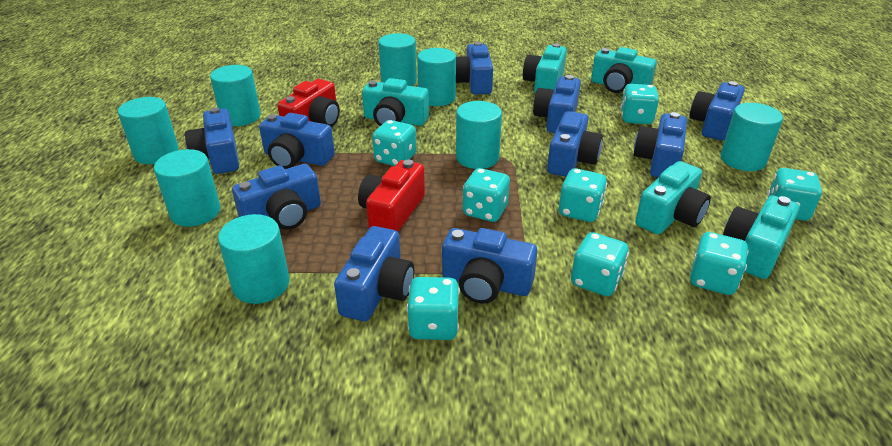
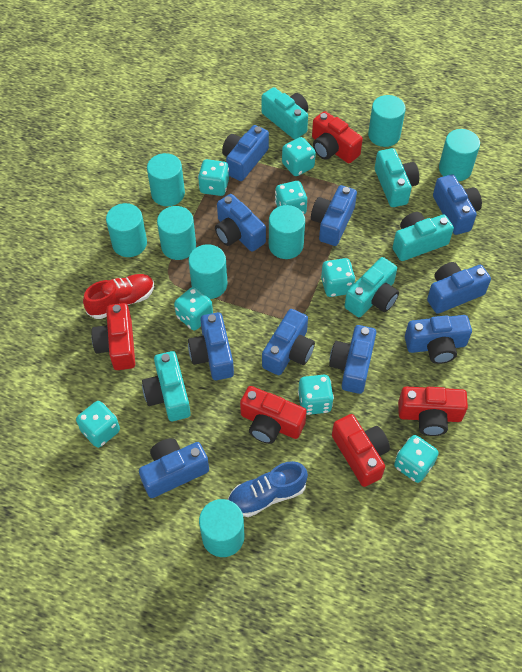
blue shoe: none = 0 -> [228,461,308,517] = 1
red camera: [277,79,340,127] [358,160,425,232] = 2 -> [91,303,135,370] [240,386,307,444] [312,111,363,163] [332,414,390,487] [398,387,468,436] = 5
red shoe: none = 0 -> [83,274,154,319] = 1

